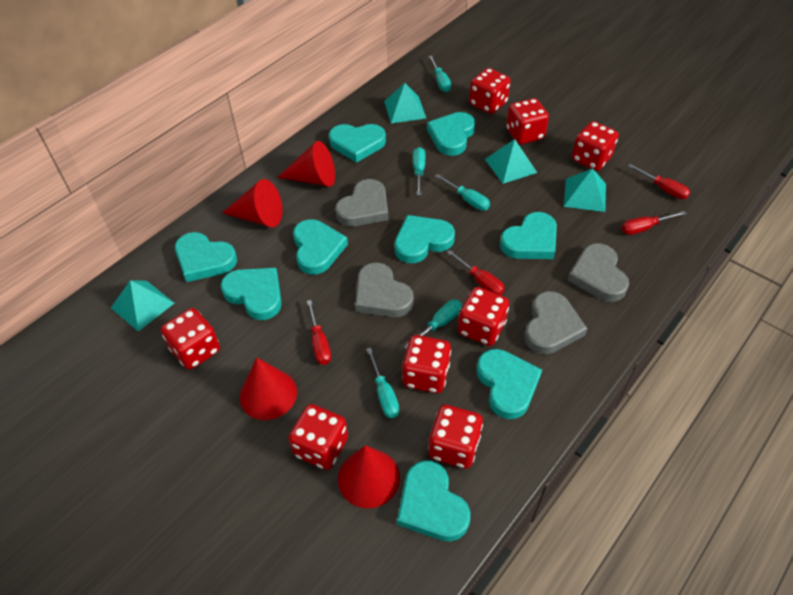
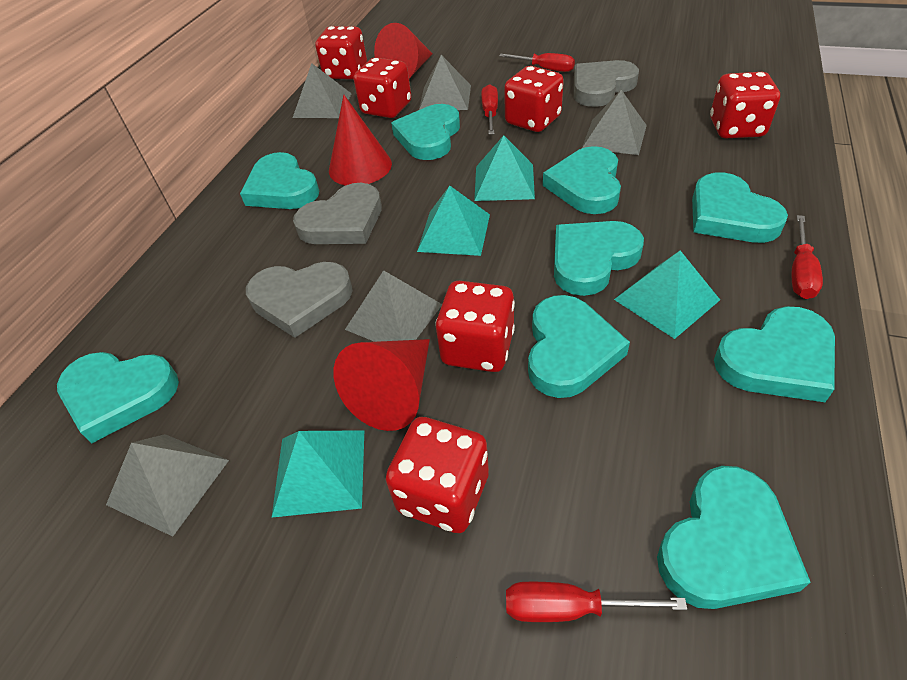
grey heart: [335,179,388,227] [355,262,414,317] [524,291,588,354] [567,243,629,302] = 4 -> [246,262,353,338] [293,183,382,244] [574,60,639,107] = 3
grey pyramid: none = 0 -> [106,434,229,537] [293,63,352,118] [345,270,442,342] [419,55,471,110] [582,90,647,155] = 5
red cone: [222,179,282,227] [240,358,297,420] [277,141,335,187] [338,445,400,508] = 4 -> [329,95,392,185] [333,339,430,431] [374,23,433,78] = 3
red dice: [161,308,220,370] [288,404,348,470] [402,335,451,393] [428,405,483,469] [458,287,509,346] [469,68,511,114] [506,98,549,144] [572,121,619,171] = 8 -> [315,26,367,79] [353,57,411,118] [386,417,489,533] [435,281,515,372] [504,66,564,132] [710,72,780,138] = 6
turquoise screwdriver: [366,348,400,418] [404,300,462,349] [413,147,425,195] [429,55,451,92] [435,174,490,210] = 5 -> none = 0

